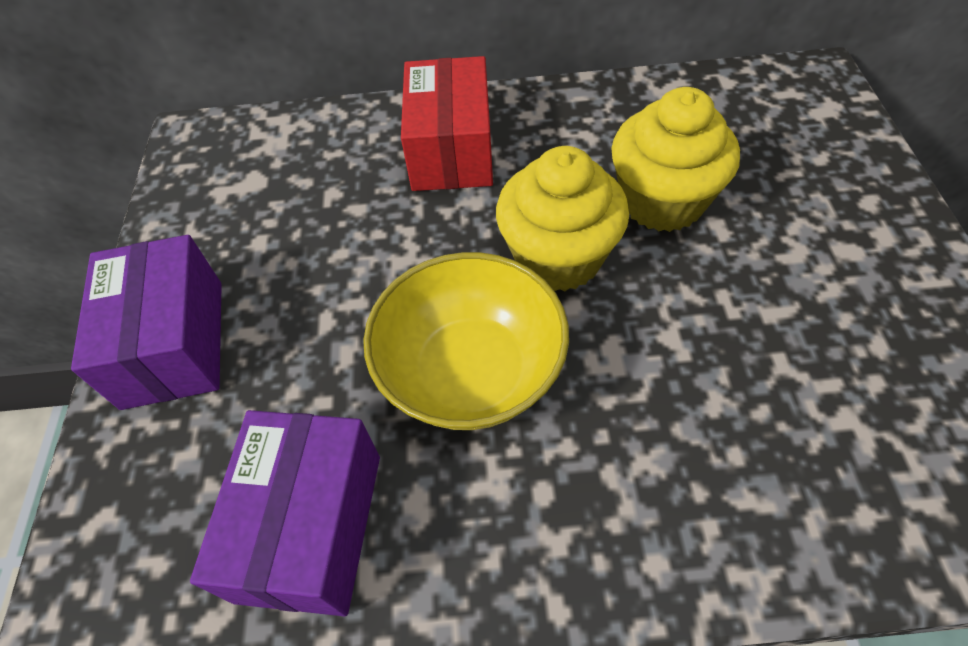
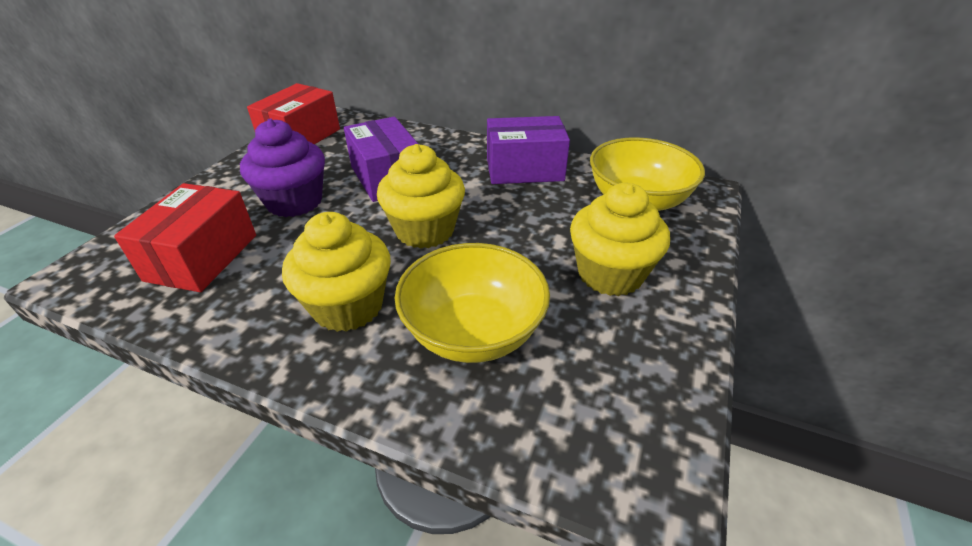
purple cupcake: none = 0 -> [240,119,325,217] = 1
red box: [401,56,493,191] = 1 -> [114,183,256,292] [247,83,340,144] = 2
yellow bowl: [363,252,569,430] = 1 -> [395,243,550,363] [590,137,705,211] = 2
yellow cupcake: [496,146,629,291] [611,87,740,232] = 2 -> [282,212,391,332] [377,144,465,249] [570,183,670,296] = 3

